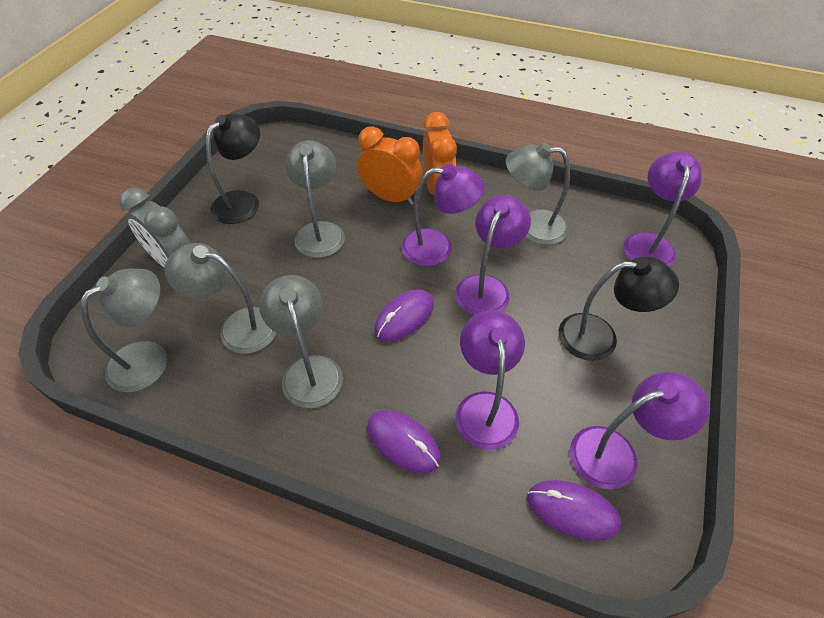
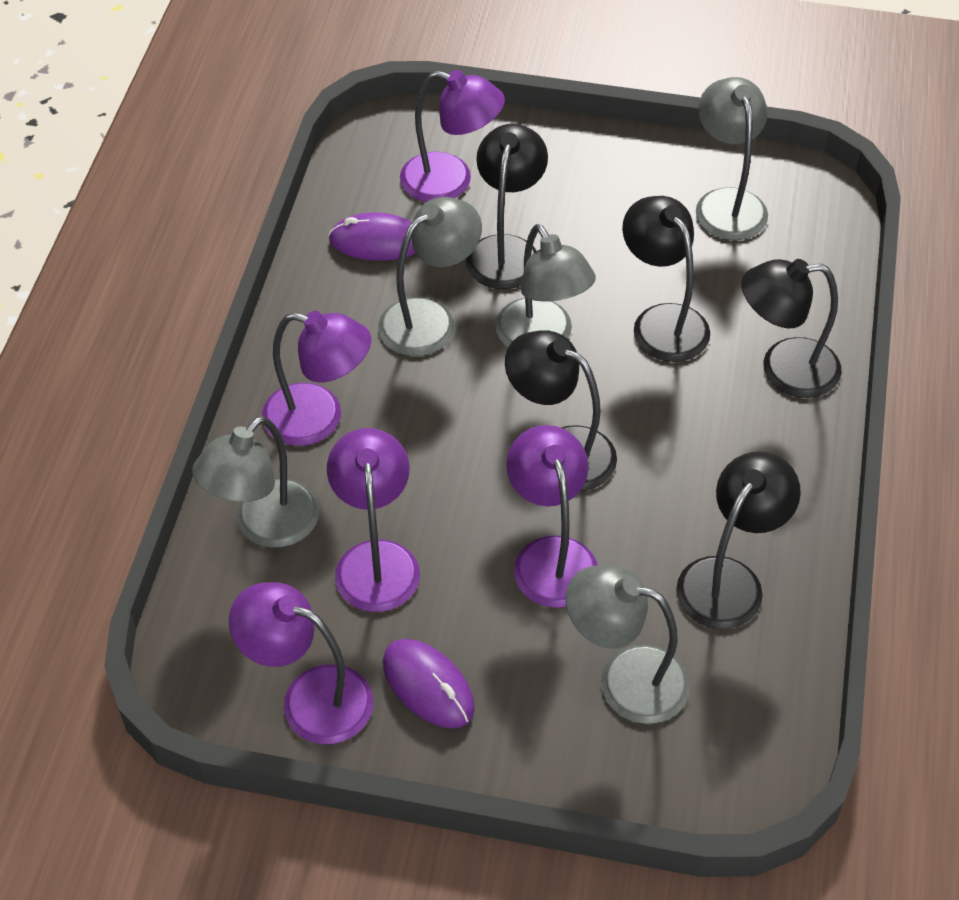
black lamp: [206,113,260,224] [559,256,679,361] = 2 -> [466,124,548,289] [505,330,617,491] [622,196,710,362] [676,451,801,629] [741,259,842,398] = 5
grey clock: [119,188,191,267] = 1 -> none = 0
orange clock: [358,127,422,205] [423,112,457,195] = 2 -> none = 0
purple mouse: [367,410,441,473] [374,289,434,341] [527,480,621,541] = 3 -> [328,213,416,261] [383,639,475,728] = 2

